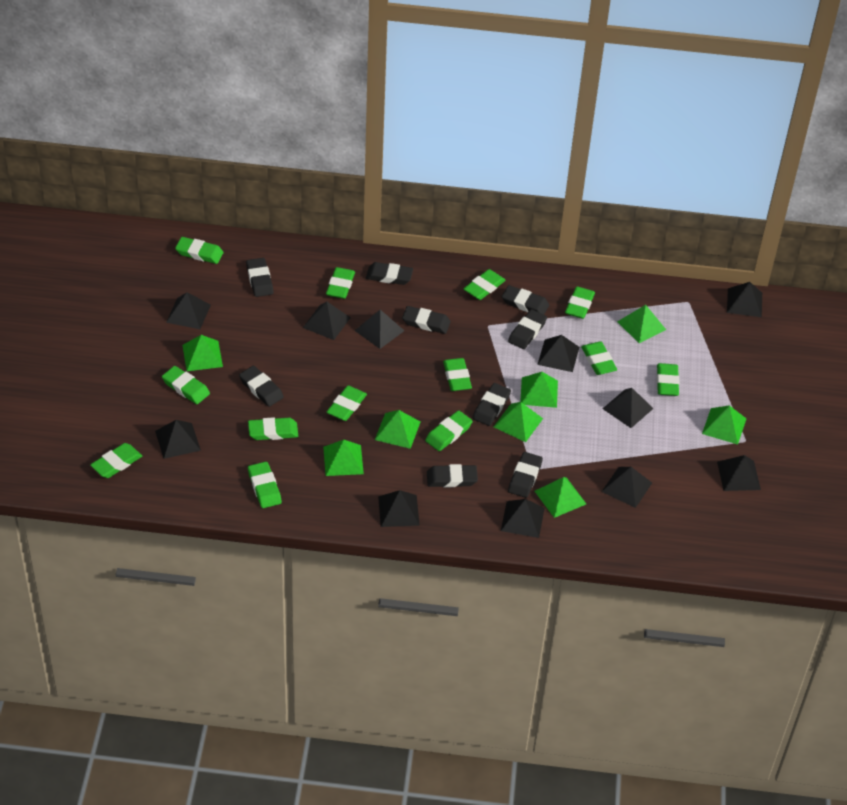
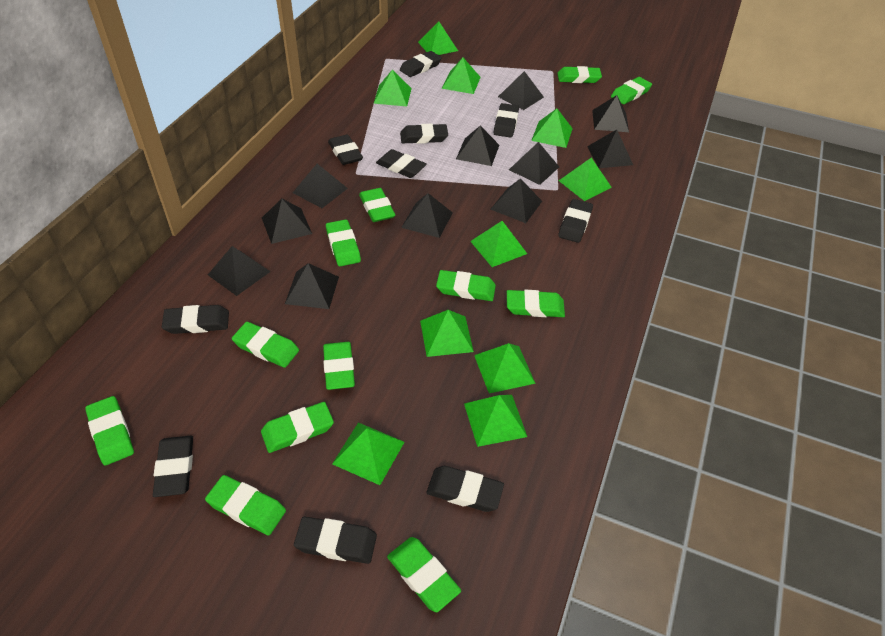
black eraser: [239,366,284,407] [246,258,274,297] [366,262,413,285] [402,306,451,334] [427,464,478,487] [473,383,511,426] [502,285,549,315] [508,309,547,349] [508,452,543,498] = 9 -> [153,435,193,497] [162,305,229,334] [294,516,377,564] [328,134,363,165] [376,149,427,178] [400,51,442,77] [400,124,448,144] [426,466,504,512] [494,103,519,138] [558,199,593,243] = 10
green eraser: [90,443,142,478] [162,366,210,404] [175,237,224,264] [248,417,298,440] [248,462,282,508] [326,267,355,299] [327,385,367,421] [425,410,473,451] [443,358,472,391] [463,269,506,300] [565,286,595,319] [581,341,617,375] [657,363,679,396] = 13 -> [85,396,134,466] [205,475,286,536] [232,322,299,368] [261,402,334,453] [323,342,355,390] [326,219,361,266] [359,188,396,222] [387,537,461,612] [436,270,496,301] [507,290,565,317] [557,66,602,83] [611,77,652,104] = 12
green pyramid: [182,335,223,371] [323,440,364,476] [375,410,420,449] [494,402,543,442] [520,372,558,408] [535,477,586,518] [617,305,666,343] [702,405,746,445] = 8 -> [332,423,404,485] [373,70,412,106] [418,22,458,55] [420,310,474,357] [442,57,481,94] [464,395,527,447] [470,221,527,267] [474,343,536,393] [531,108,573,148] [559,158,612,201] = 10

